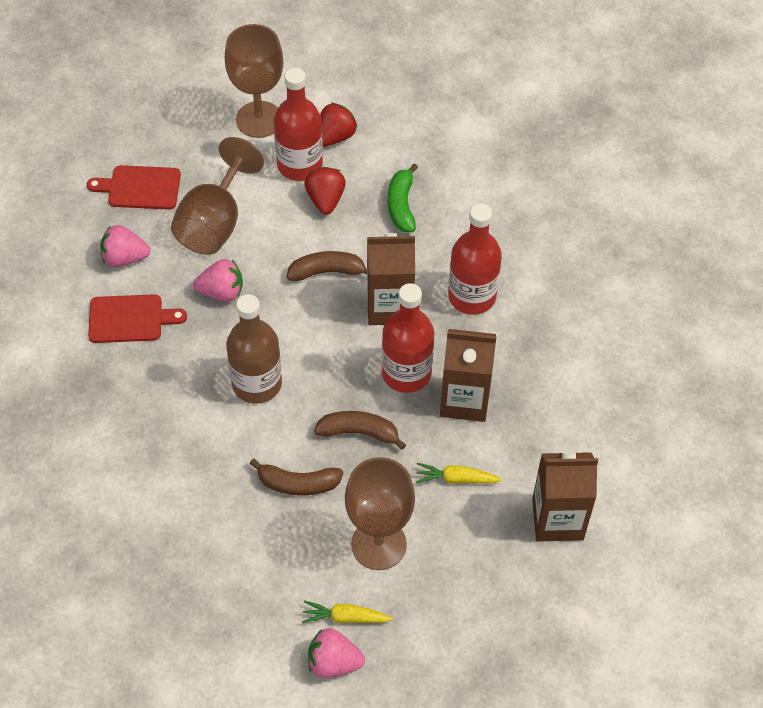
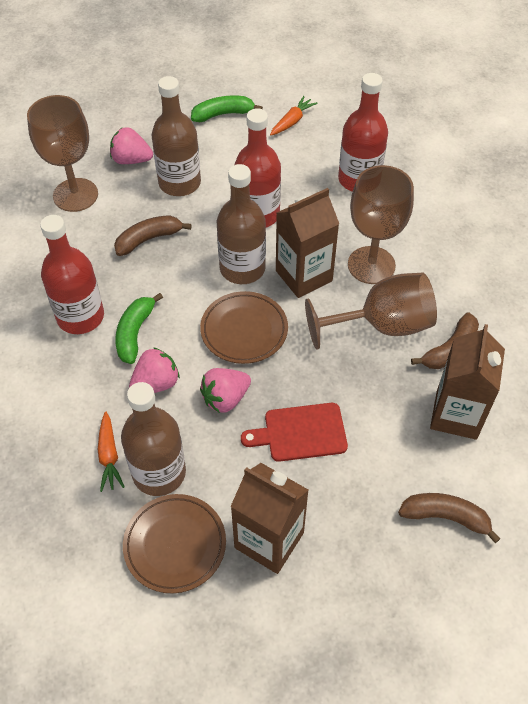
brown bottle: [226,294,282,404] = 1 -> [121,382,186,496] [152,76,201,196] [217,164,266,284] = 3
brown plate: none = 0 -> [123,494,226,594] [200,291,288,364] = 2
green banana: [388,163,418,232] = 1 -> [115,293,163,364] [191,95,263,122] = 2
orange carrot: none = 0 -> [98,412,124,492] [270,96,318,136] = 2
red cutting board: [87,165,181,210] [88,294,187,343] = 2 -> [241,403,348,462] = 1
red strawberry: [304,167,346,215] [320,103,358,147] = 2 -> none = 0
yellow carrot: [302,600,393,623] [416,462,502,484] = 2 -> none = 0

